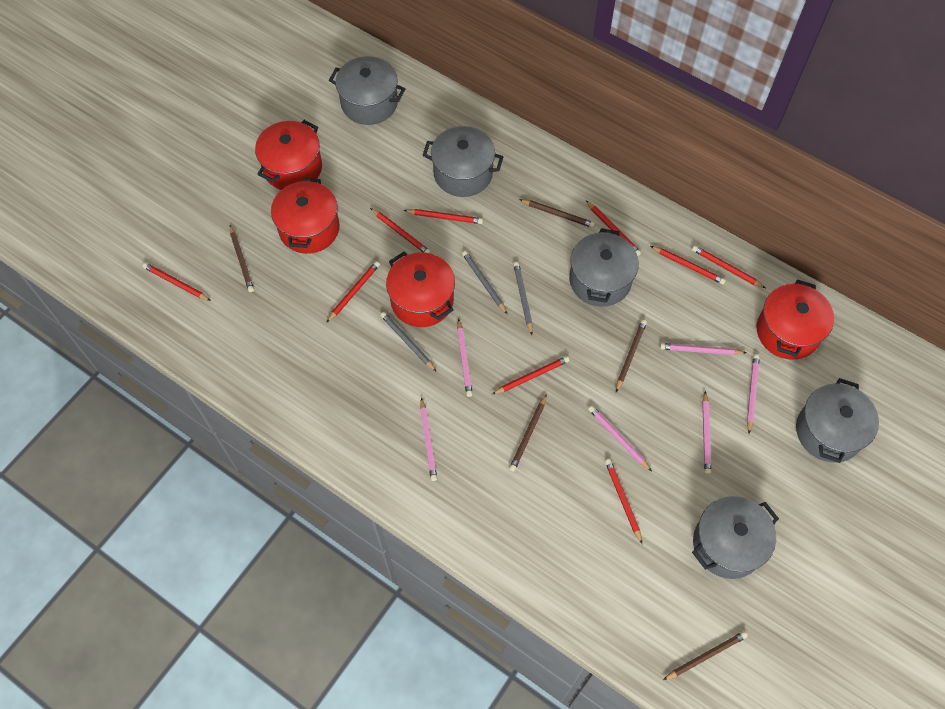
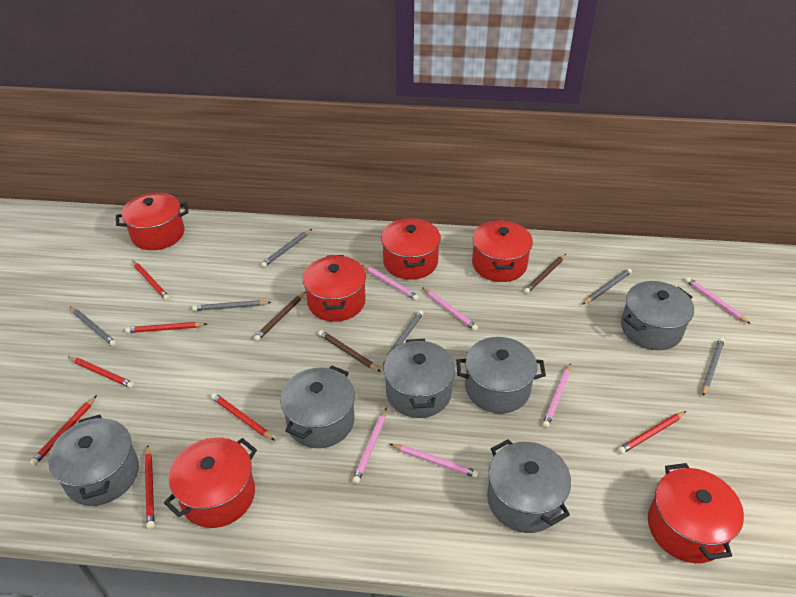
brown pencil: [230,225,254,292] [509,394,547,472] [519,199,595,228] [616,320,647,392] [663,631,748,680] = 5 -> [254,292,305,341] [318,330,381,372] [524,254,566,294] = 3
grey pencil: [380,312,437,372] [462,251,507,314] [513,262,533,335] = 3 -> [70,307,117,346] [192,300,271,311] [261,229,312,267] [383,310,424,365] [582,268,632,305] [702,338,725,396] = 6
grey pot: [329,56,405,125] [423,126,503,197] [569,228,639,307] [692,496,779,579] [796,378,879,463] = 5 -> [48,415,139,506] [280,366,355,448] [384,339,455,418] [456,337,546,414] [487,439,571,533] [621,281,694,350] = 6
red pencil: [143,263,211,301] [326,261,380,323] [370,208,431,253] [403,209,483,224] [492,356,570,394] [586,201,641,256] [605,459,642,544] [651,246,726,285] [692,245,766,288] = 9 -> [30,395,97,466] [68,357,134,388] [125,322,207,333] [132,260,170,300] [145,445,154,529] [211,393,275,441] [618,411,686,454] = 7
red pot: [255,120,322,190] [271,178,340,254] [386,252,455,327] [757,279,834,360] = 4 -> [116,192,188,250] [164,437,257,528] [303,255,366,322] [381,218,441,280] [472,220,533,282] [648,463,744,563] = 6

